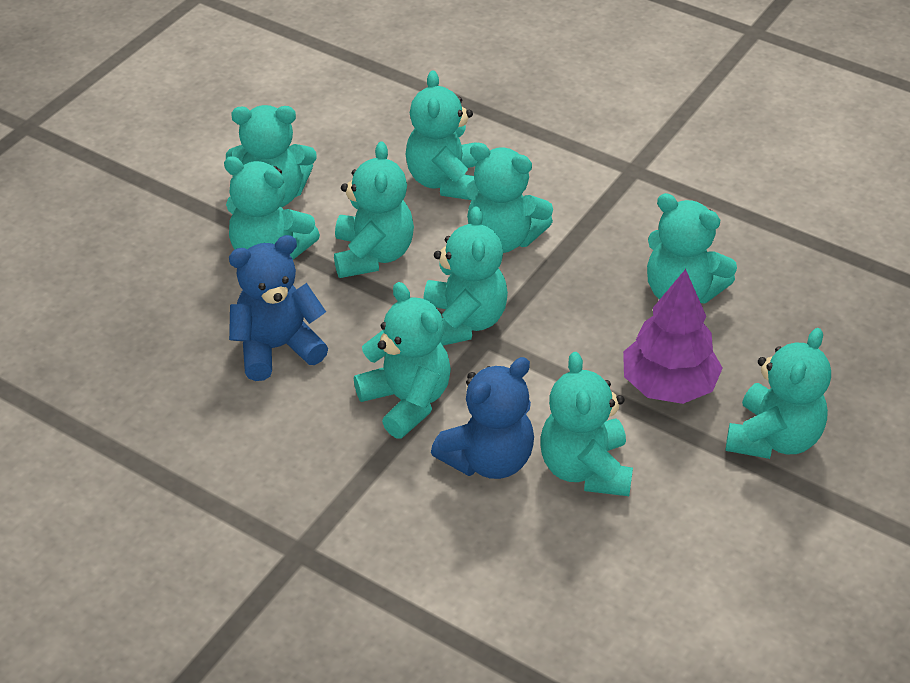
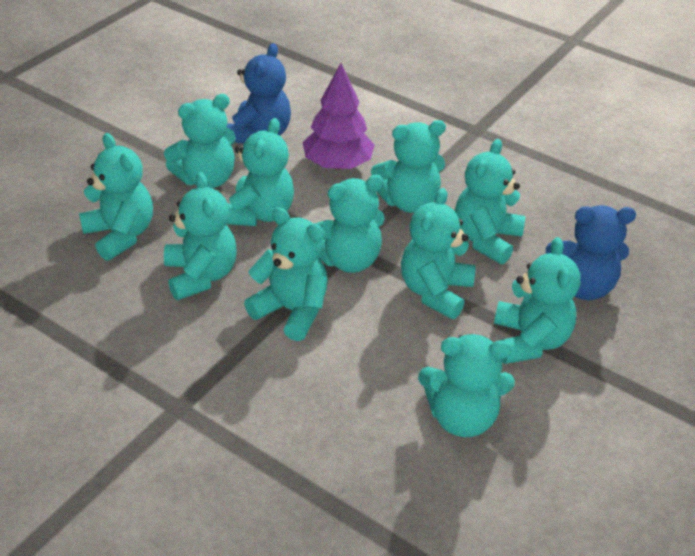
turquoise teddy bear: [224,156,320,260] [226,105,317,207] [334,141,414,278] [354,282,451,439] [405,70,478,200] [423,206,508,346] [466,143,553,253] [541,352,633,496] [647,193,737,303] [726,328,831,459] = 10 -> [79,133,153,261] [164,94,236,188] [164,172,237,300] [226,118,294,226] [244,207,328,341] [314,175,385,273] [371,120,446,213] [401,188,476,319] [418,334,515,437] [455,139,526,264] [494,237,581,364] = 11

